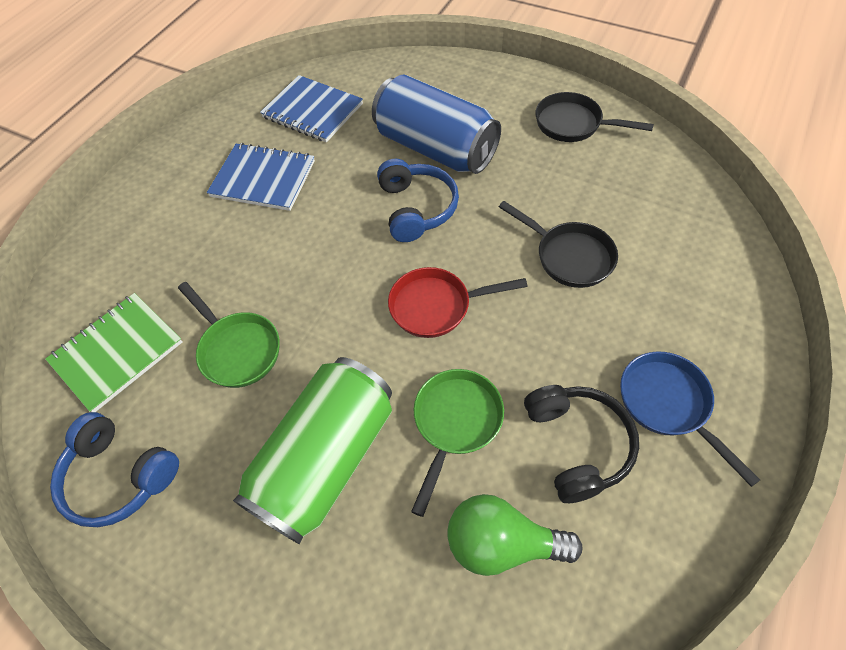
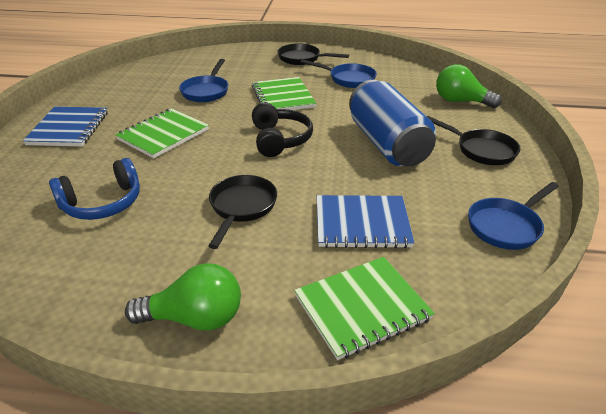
black pan: [499,201,618,288] [536,92,654,142] = 2 -> [208,175,277,249] [278,43,349,65] [427,116,520,165] = 3
blue headphones: [50,412,179,527] [377,159,459,242] = 2 -> [49,158,140,220] = 1
blue pan: [620,352,760,487] = 1 -> [179,59,228,102] [301,59,377,88] [468,182,559,250] = 3
green can: [233,357,392,544] = 1 -> none = 0
green light bulb: [447,494,582,576] = 1 -> [125,263,241,331] [436,64,502,108] = 2
green notebook: [45,293,182,412] = 1 -> [115,108,209,158] [252,77,316,110] [294,257,435,360] = 3
green pan: [178,282,280,388] [411,369,504,517] = 2 -> none = 0
red pan: [388,267,528,338] = 1 -> none = 0

